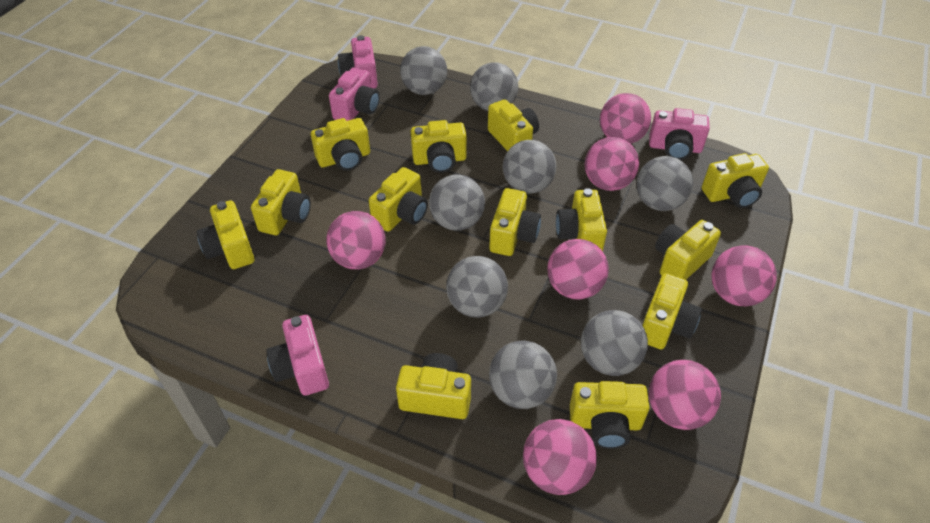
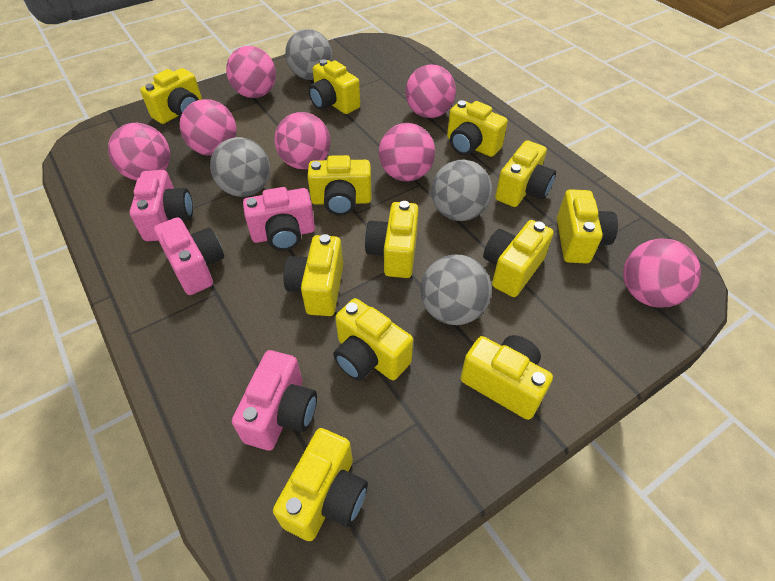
grey ball: [400,46,447,95] [429,174,485,231] [446,256,508,318] [470,62,518,111] [489,340,557,409] [503,140,556,194] [581,310,648,376] [636,156,693,211] = 8 -> [210,137,270,197] [285,29,332,80] [420,255,492,325] [431,160,492,221] = 4
yellow camera: [197,200,254,269] [251,169,311,235] [311,118,370,171] [369,167,428,232] [396,353,471,419] [411,120,467,173] [488,99,539,151] [489,188,541,256] [556,188,607,251] [570,381,650,449] [642,273,702,349] [655,220,721,280] [702,153,769,208] = 13 -> [140,68,202,124] [273,428,368,541] [283,234,343,316] [307,155,372,215] [308,59,360,114] [333,298,413,381] [365,201,419,278] [447,100,508,157] [461,335,553,420] [483,220,554,297] [495,140,556,207] [557,189,618,264] = 12

